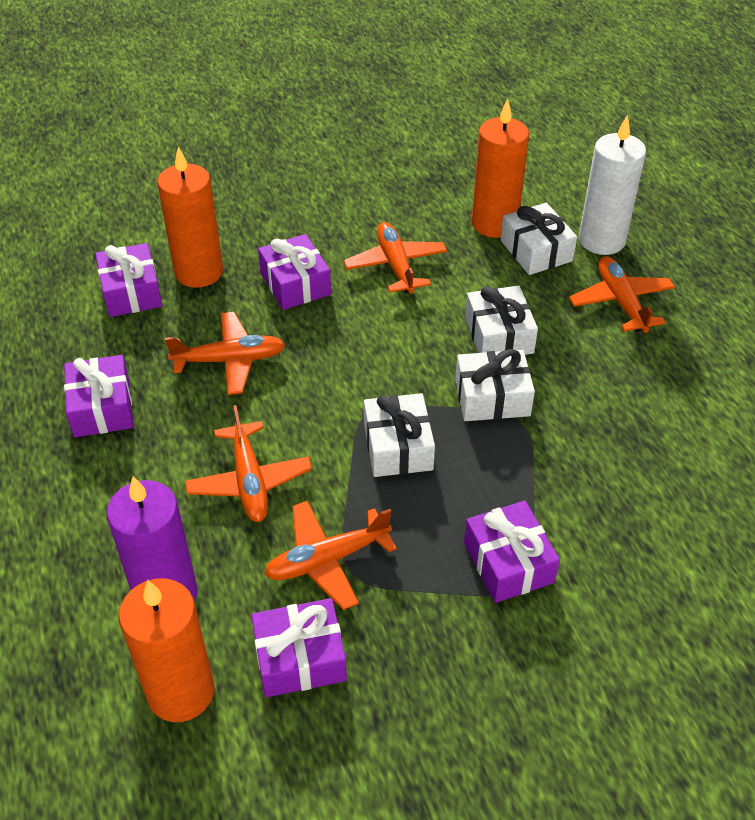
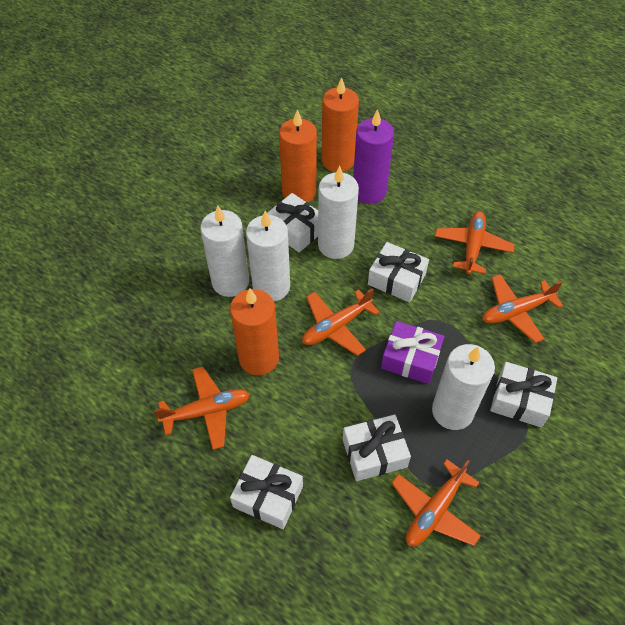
purple gift: [64,355,134,437] [95,243,162,317] [251,598,347,697] [258,234,331,310] [464,501,560,603] = 5 -> [381,321,444,384] = 1
white candle: [579,115,646,255] = 1 -> [200,205,249,297] [246,211,290,302] [318,166,359,259] [432,344,495,430] = 4
white gift: [364,393,435,477] [455,349,535,421] [465,286,538,355] [500,203,577,275] = 4 -> [230,455,303,529] [267,193,318,252] [343,414,411,481] [368,242,429,303] [490,362,557,428] = 5

